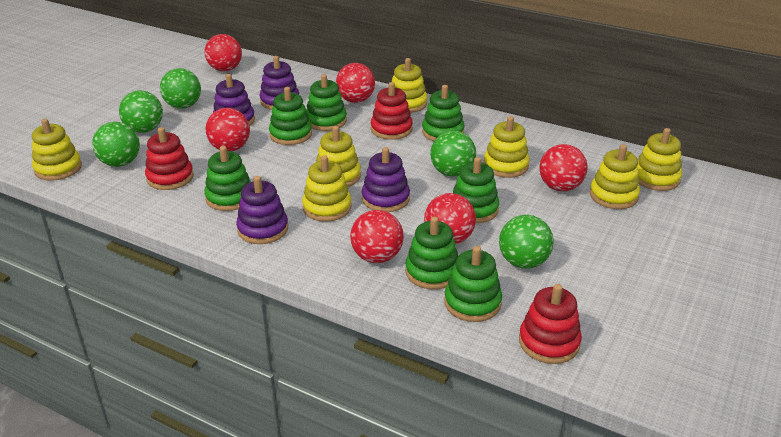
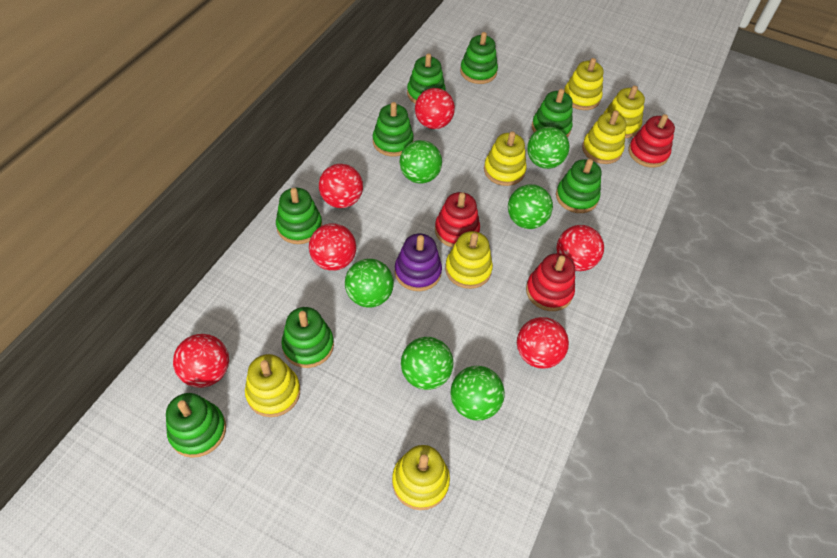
green ball: [92,122,140,167] [119,90,163,133] [160,68,201,109] [430,131,476,177] [499,215,554,269] = 5 -> [345,259,394,308] [400,140,442,183] [401,337,453,390] [450,366,505,421] [508,184,553,229] [527,126,570,169] = 6
green stacking toy: [204,146,251,211] [269,87,312,145] [306,74,347,131] [405,217,458,289] [422,85,465,141] [444,246,502,322] [453,157,499,223] = 7 -> [166,393,226,458] [276,188,322,244] [281,307,334,368] [373,102,414,156] [407,53,446,104] [460,32,498,84] [532,89,573,137] [556,159,601,213] = 8
purple stacking toy: [213,74,255,126] [236,176,288,244] [259,56,299,110] [362,147,410,212] = 4 -> [395,234,442,291] = 1

